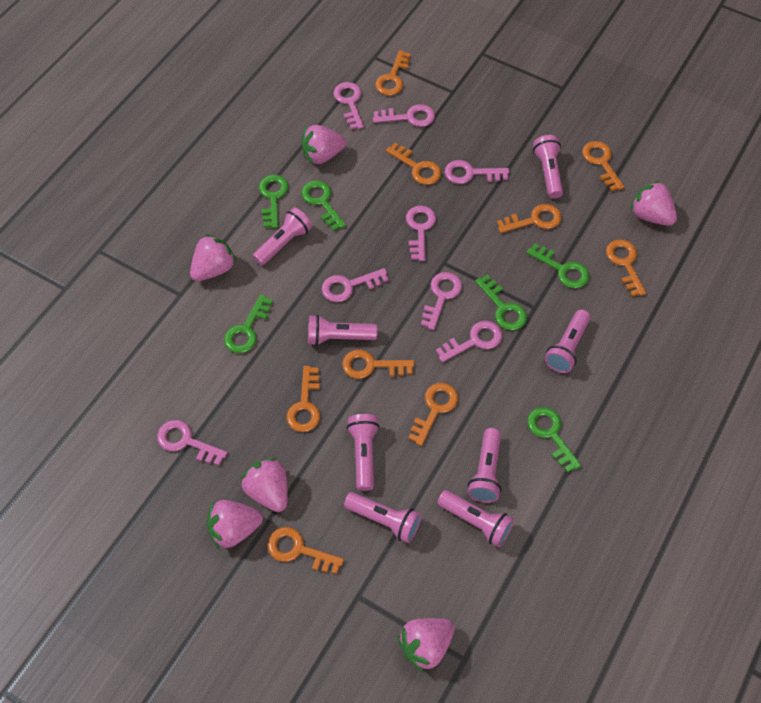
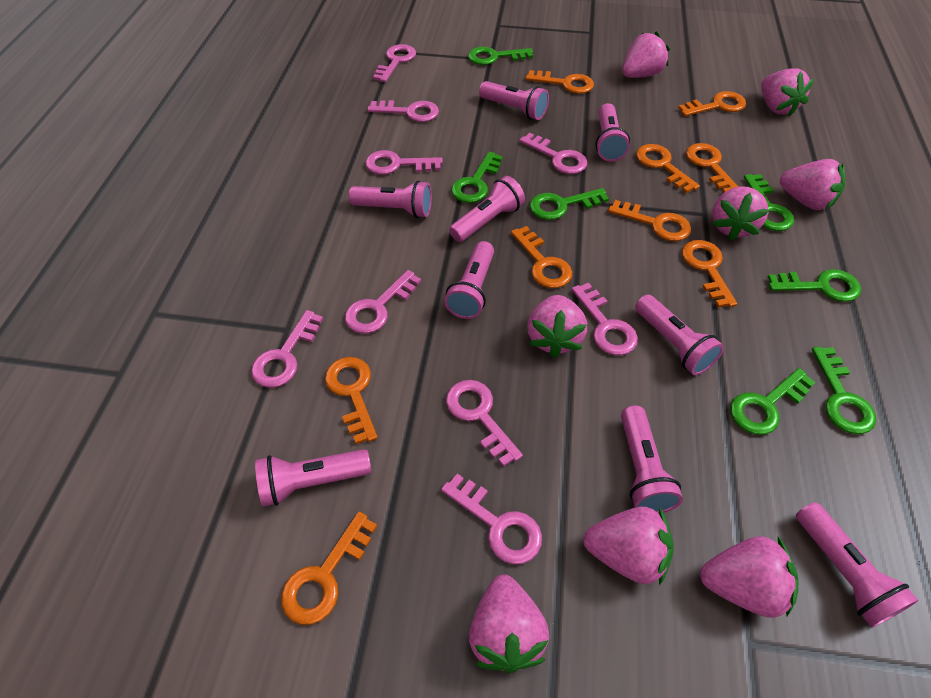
green key: [224,294,273,353] [259,175,288,228] [301,180,346,231] [475,275,527,330] [527,243,589,288] [527,407,581,473] = 6 -> [451,152,503,203] [468,47,533,65] [530,188,609,220] [730,368,816,435] [744,174,794,231] [768,269,861,302] [812,347,876,434] = 7
pink flashlight: [253,207,312,266] [308,315,377,346] [344,492,421,543] [347,414,380,491] [437,490,514,547] [468,428,501,503] [533,135,563,199] [545,309,591,373] = 8 -> [255,449,371,506] [349,180,432,218] [444,241,494,319] [449,176,525,242] [479,81,549,120] [595,103,630,162] [621,405,683,513] [635,295,724,375] [796,502,919,628] = 9
pink key: [157,420,227,465] [321,268,389,302] [333,82,364,130] [373,104,435,127] [406,205,436,261] [421,272,462,330] [436,321,502,362] [445,160,509,184] = 8 -> [251,310,323,388] [345,270,421,334] [365,150,443,175] [367,100,439,122] [373,44,416,82] [441,474,542,565] [446,380,523,467] [519,133,587,174] [572,283,638,355] = 9
pink strawberry: [190,234,237,281] [207,500,263,549] [241,457,288,512] [301,125,346,164] [397,618,455,673] [630,180,677,226] = 6 -> [469,574,550,673] [527,295,587,358] [583,506,674,585] [623,32,670,78] [700,536,798,618] [712,186,769,241] [761,68,814,117] [780,159,845,210] = 8

